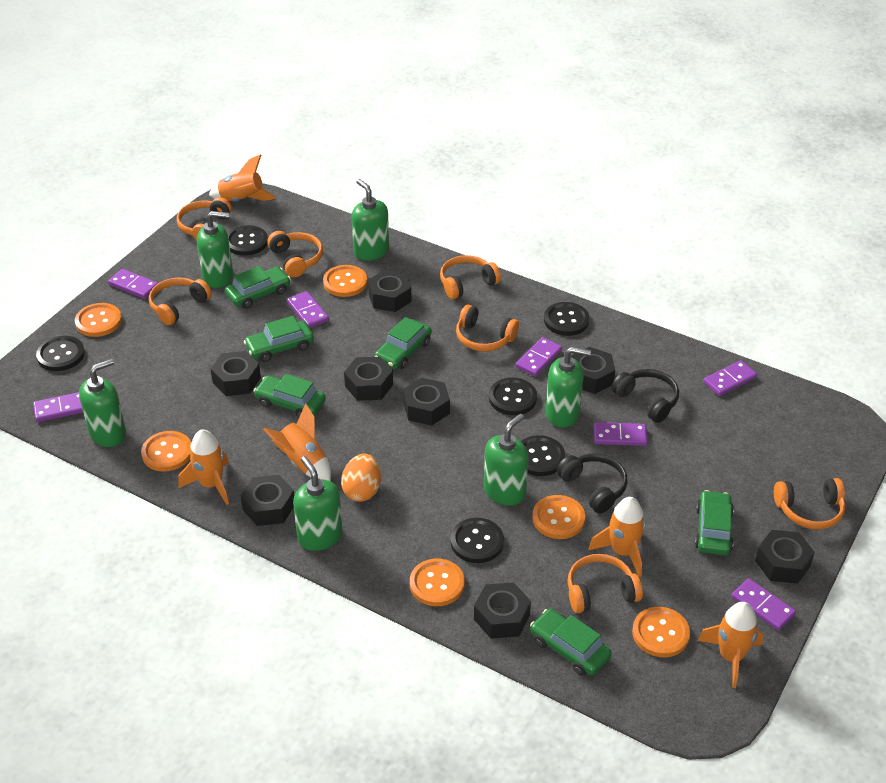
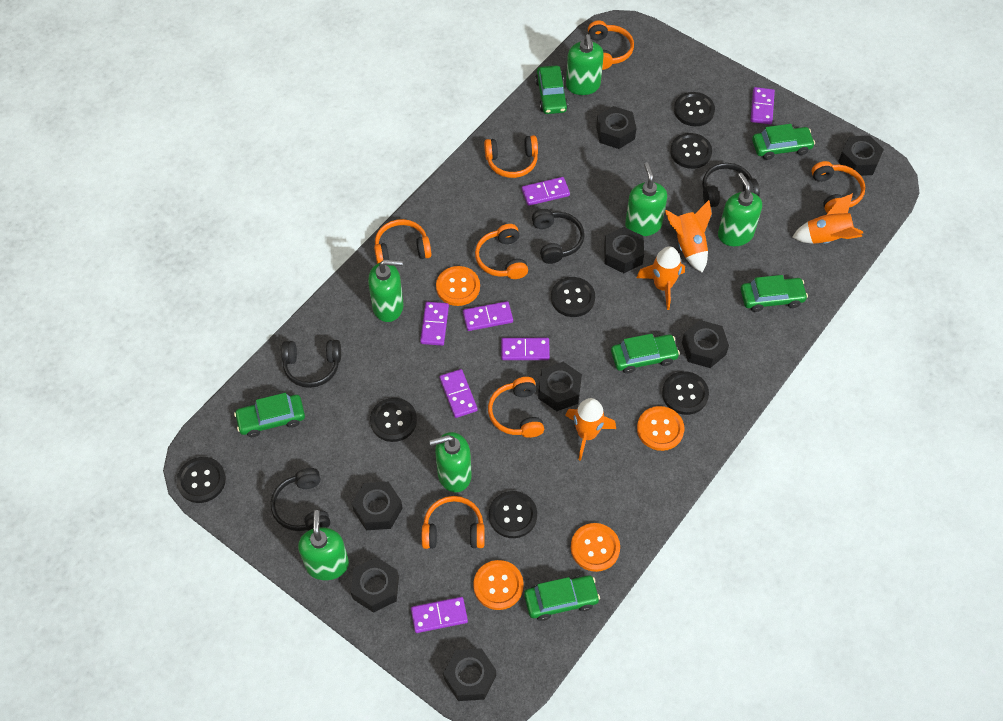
black button: [36,336,85,371] [227,225,268,256] [451,518,504,563] [489,378,537,415] [521,435,565,476] [544,302,590,336] = 6 -> [176,457,226,503] [370,398,417,442] [489,491,537,538] [551,277,595,317] [662,371,709,415] [670,133,712,169] [674,92,715,126] = 7
black headphones: [557,453,628,514] [612,369,679,423] = 2 -> [271,468,330,531] [281,340,341,388] [532,209,584,264] [702,163,760,208] = 4
orange button: [75,303,122,337] [141,431,191,471] [323,265,367,297] [410,559,465,606] [532,495,585,539] [632,607,690,657] = 6 -> [436,266,480,306] [473,560,524,610] [571,523,620,572] [637,406,684,451] = 4
orange egg: [341,453,381,502] = 1 -> none = 0
orange rocket: [179,429,229,505] [209,154,276,201] [263,403,331,482] [589,497,646,577] [698,602,763,688] = 5 -> [565,398,616,461] [636,246,685,310] [665,200,712,273] [793,193,863,244] = 4

